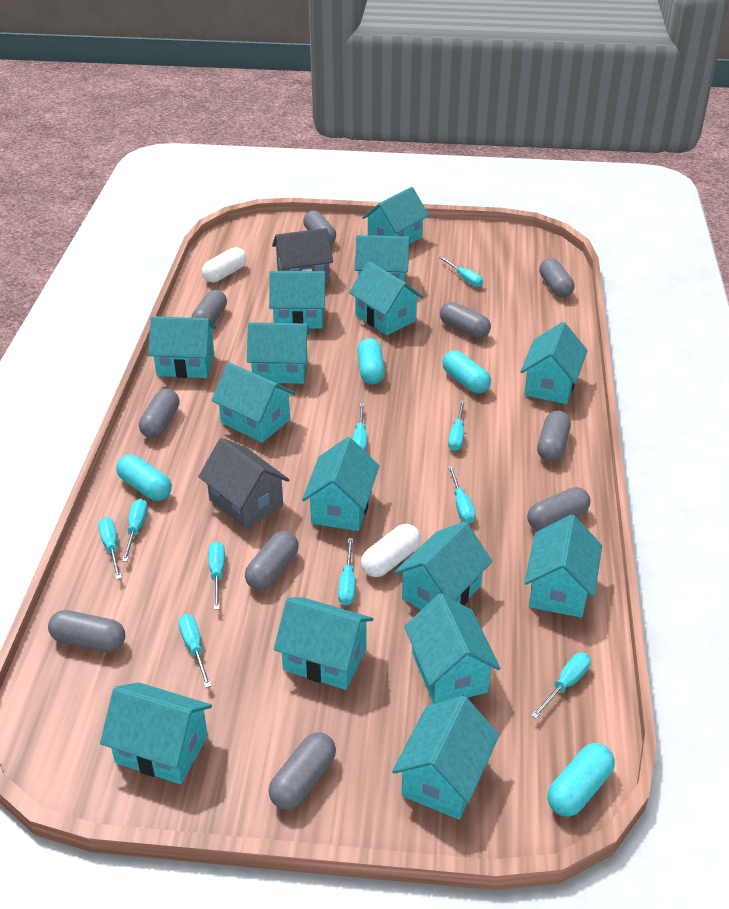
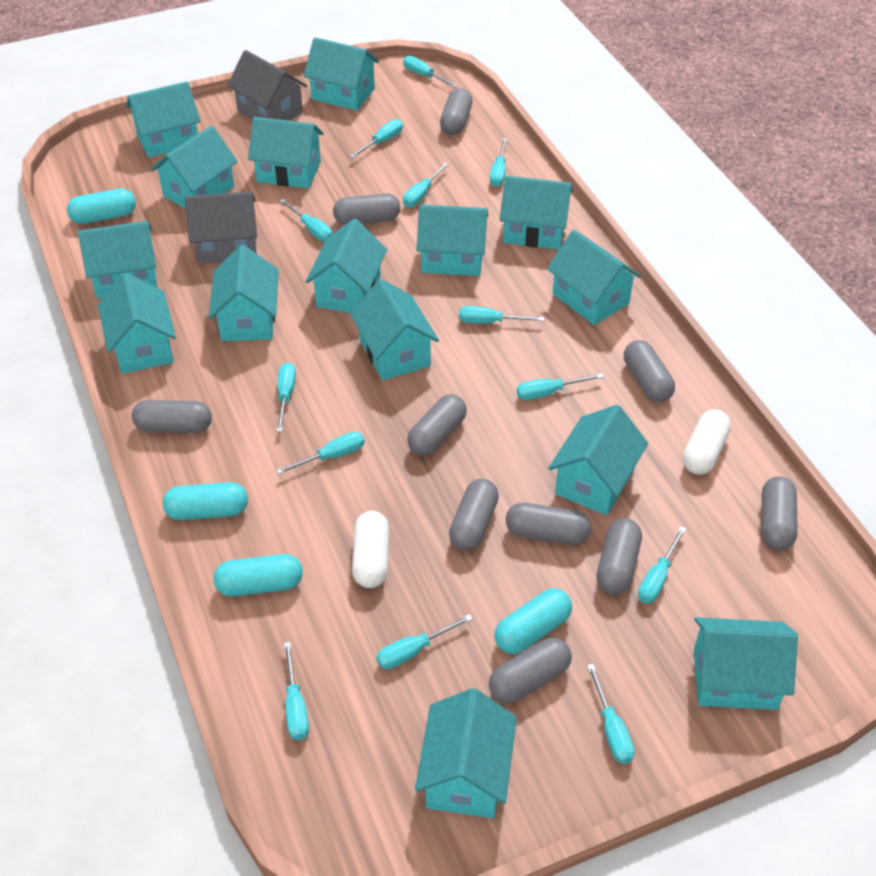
turquoise screwdriver: [98,517,122,580] [122,499,148,562] [178,614,211,688] [208,541,225,610] [338,538,355,605] [353,403,367,452] [439,256,483,287] [448,400,465,451] [448,466,476,523] [531,653,591,719] = 10 -> [276,362,296,432] [276,432,365,474] [280,199,332,241] [284,642,309,740] [350,119,403,158] [377,614,473,669] [403,56,458,87] [403,162,448,207] [459,306,544,324] [490,138,507,187] [517,373,603,400] [587,664,635,764] [638,527,686,603] = 13

